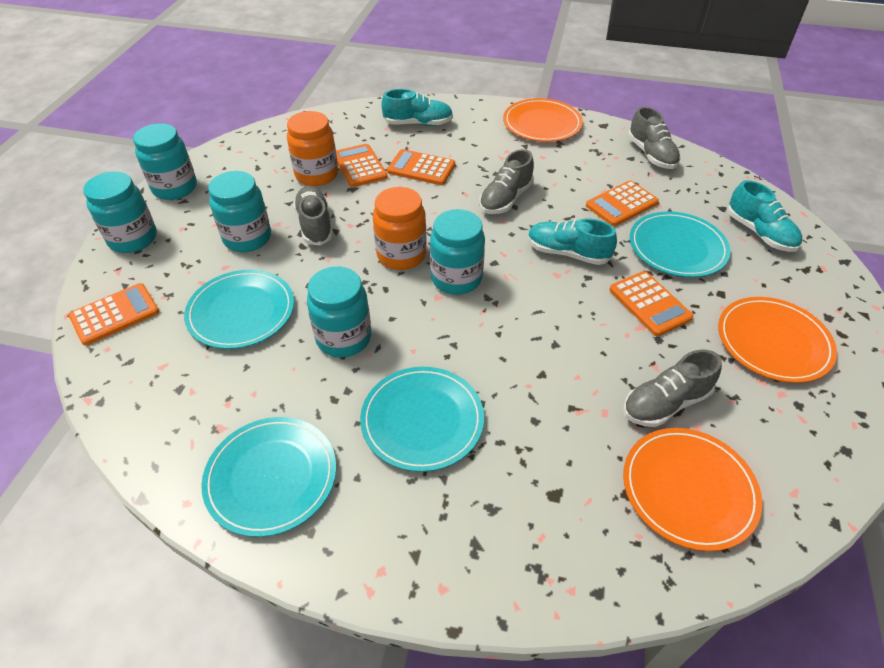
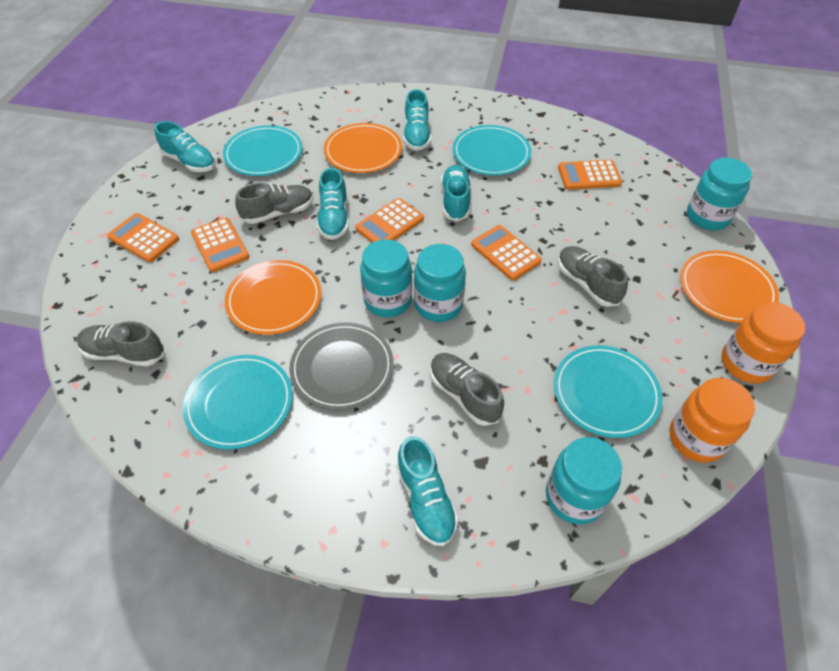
grey plate: none = 0 -> [289,322,394,410] = 1
turquoise jar: [83,171,157,253] [133,123,197,200] [208,171,271,252] [307,266,371,357] [430,209,485,295] = 5 -> [360,239,412,317] [414,244,466,322] [546,437,622,524] [687,158,752,230] = 4
turquoise shoe: [381,89,453,126] [528,218,617,265] [727,180,802,252] = 3 -> [154,121,216,172] [317,168,349,240] [396,436,458,546] [404,89,431,151] [441,165,471,222] = 5

